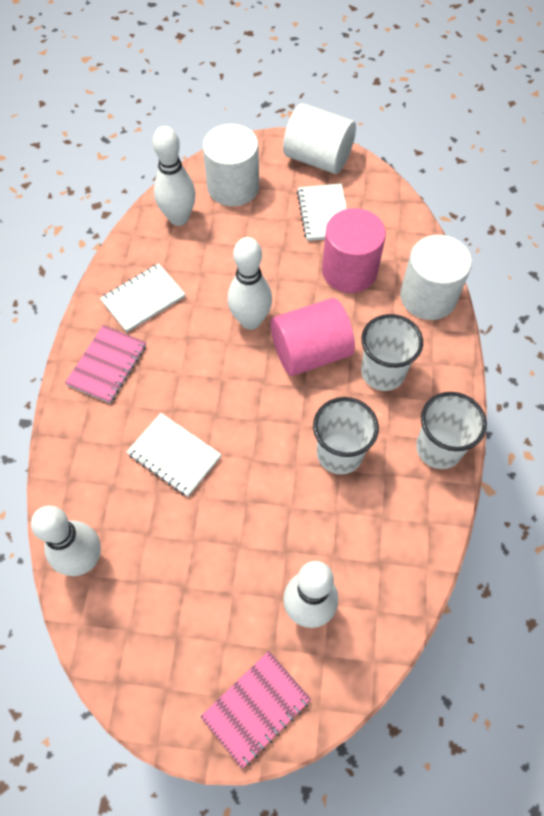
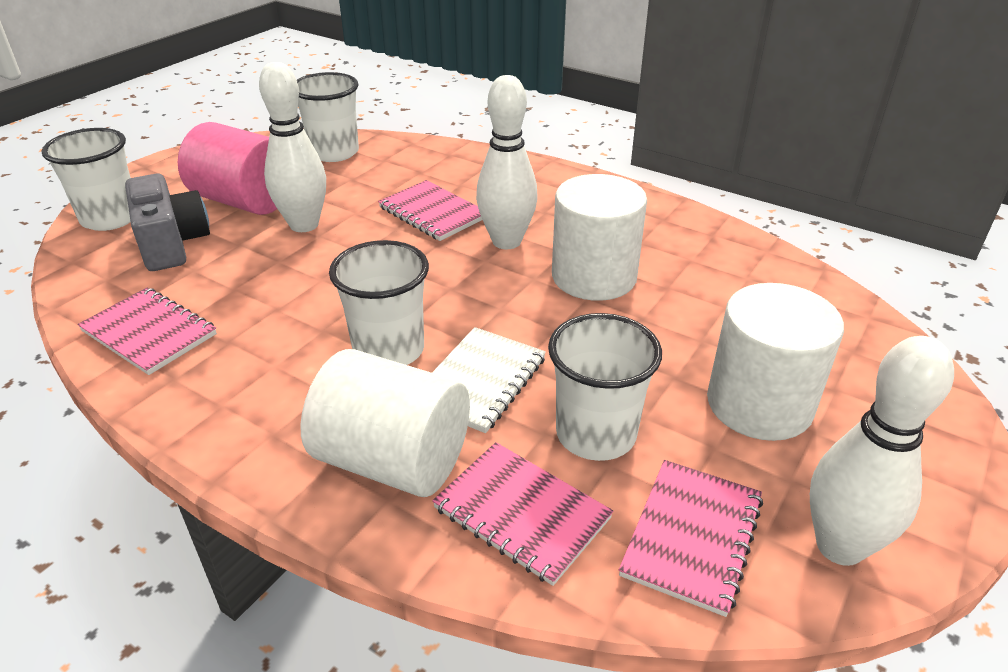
grey camera: none = 0 -> [125,173,210,271] = 1
pink cylinder: [271,298,355,376] [322,208,386,293] = 2 -> [178,122,277,215] = 1
pink notebook: [65,325,146,404] [200,651,311,769] = 2 -> [77,288,217,375] [378,180,482,241] [432,442,613,586] [619,460,763,617] = 4
white bowling pin: [31,506,101,576] [153,126,196,226] [228,237,272,330] [283,561,338,628] = 4 -> [259,62,326,232] [476,75,538,249] [810,336,954,566] = 3
white cup: [313,397,379,474] [361,314,423,391] [416,392,487,469] = 3 -> [41,128,131,231] [297,72,359,162] [329,240,429,365] [548,313,662,461] = 4
white notebook: [100,263,186,332] [126,413,222,497] [297,183,347,241] = 3 -> [432,327,546,433] = 1

